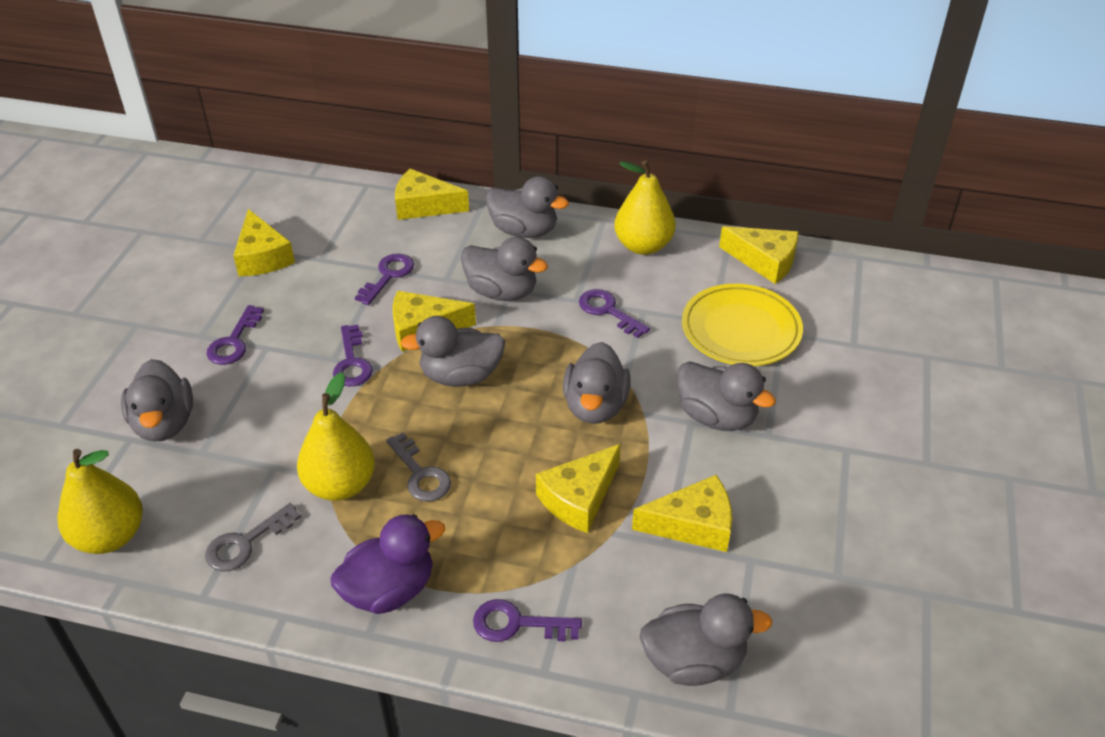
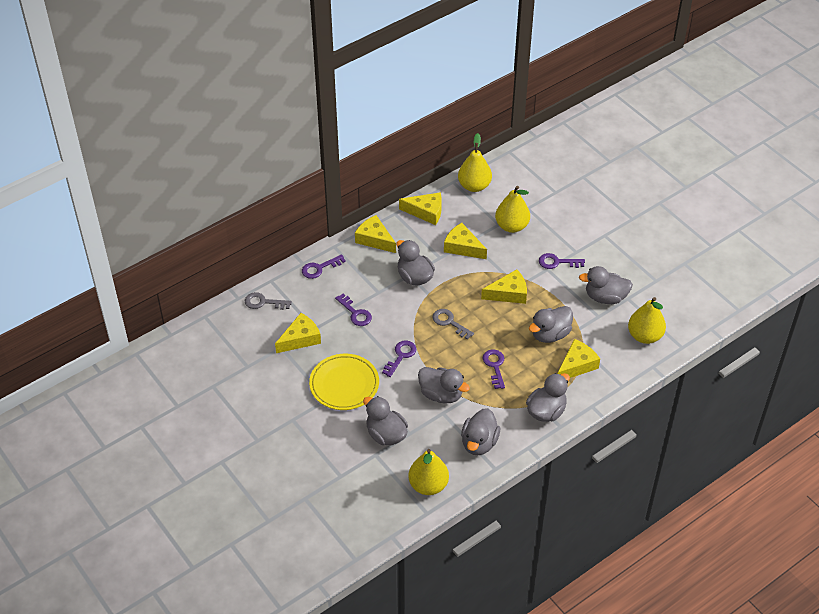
purple duck: [330,514,445,614] = 1 -> none = 0
yellow pear: [58,449,143,554] [297,372,375,501] [614,160,676,255] = 3 -> [408,449,449,495] [458,133,492,192] [495,186,530,233] [628,297,666,344] = 4

